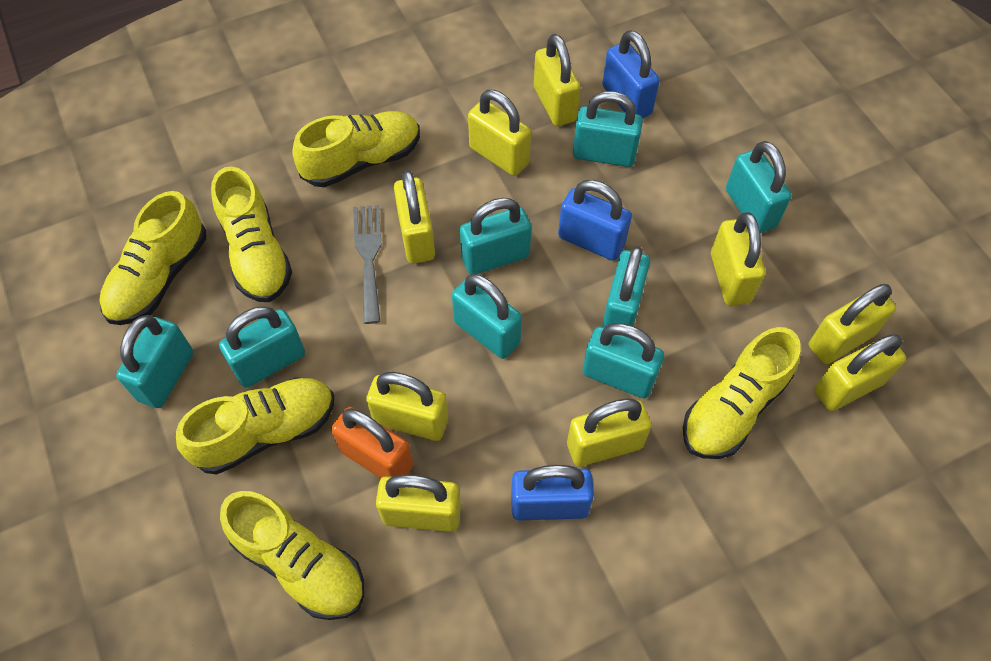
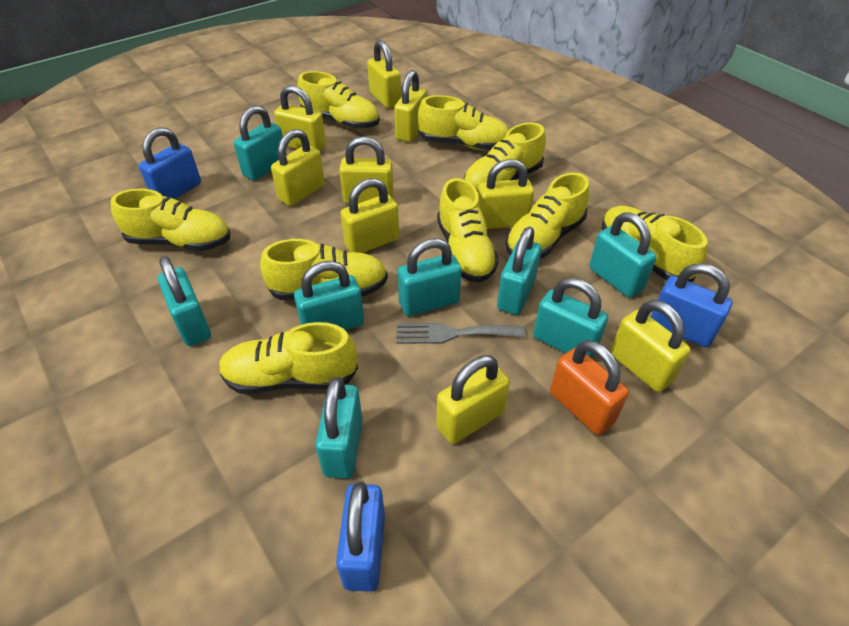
yellow shoe: [99,191,206,325] [176,377,334,474] [211,166,292,302] [220,491,364,620] [293,111,420,187] [683,327,801,459] = 6 -> [111,189,230,251] [219,322,358,394] [260,239,388,300] [297,71,380,129] [418,95,509,150] [437,178,499,283] [464,122,546,192] [506,173,589,259] [602,206,707,282] = 9

